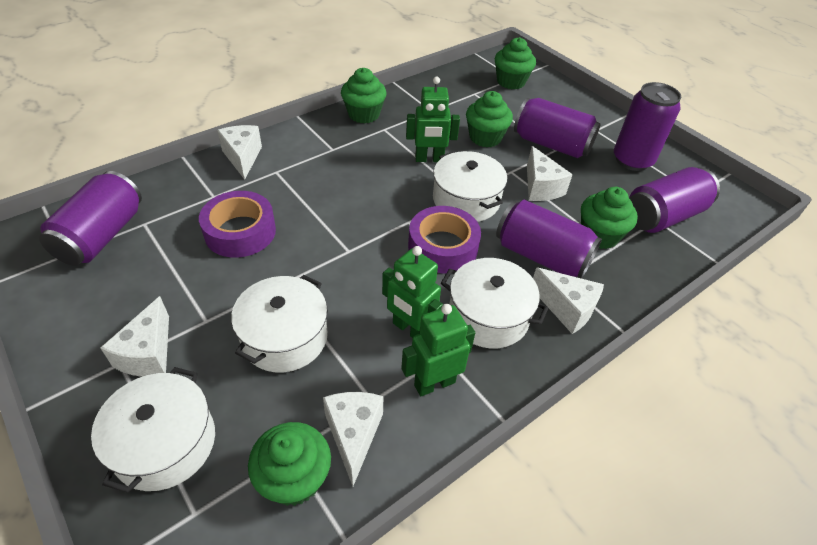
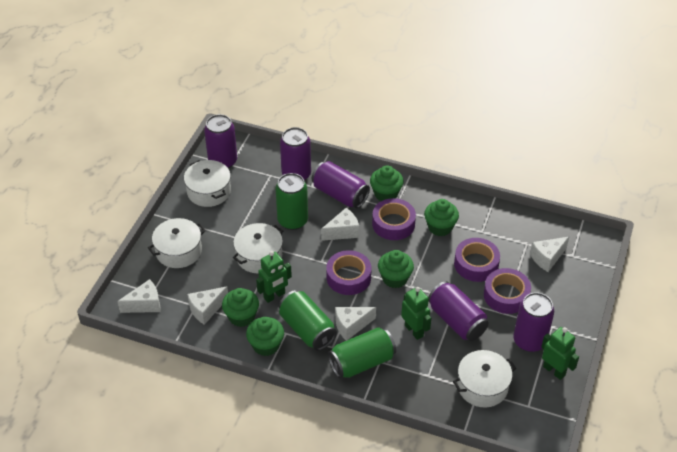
green can: none = 0 -> [275,173,308,230] [279,290,337,351] [328,327,396,378] = 3
purple tape: [199,191,276,258] [408,206,481,274] = 2 -> [326,250,371,295] [372,198,416,240] [454,238,500,282] [484,268,531,314] = 4

